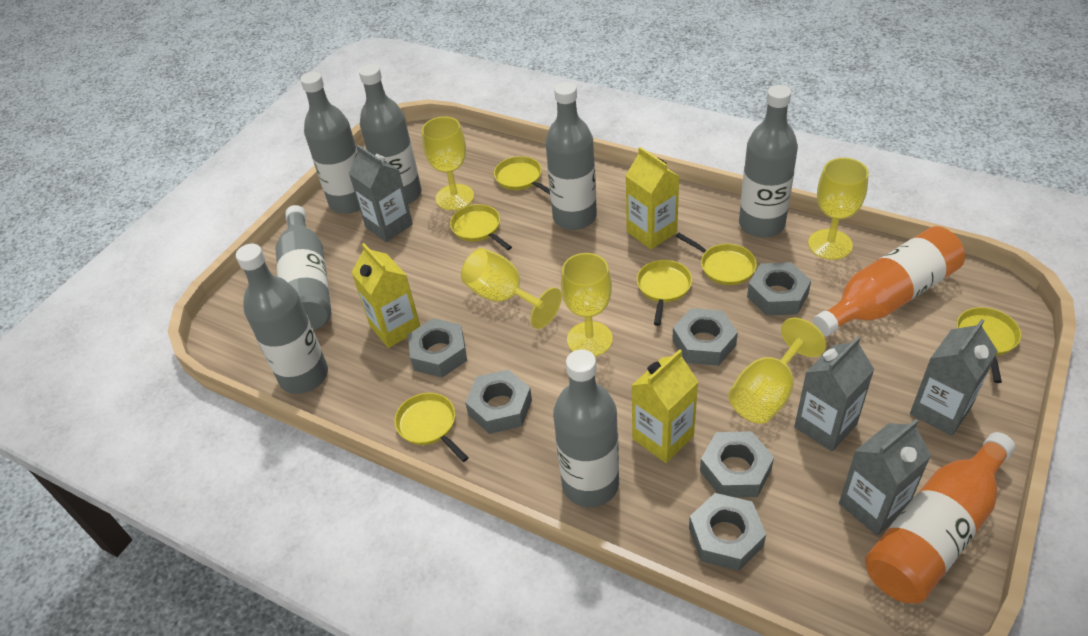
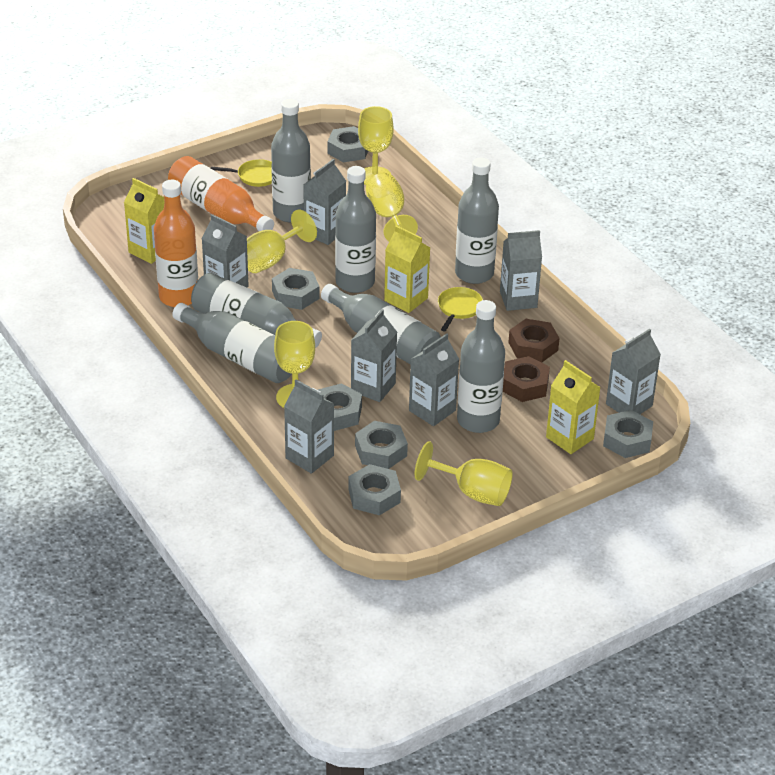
brown nut: none = 0 -> [503,356,550,402] [508,319,559,362] = 2
grey carton: [349,145,413,242] [794,336,875,452] [839,419,931,536] [910,319,998,436] = 4 -> [202,214,249,287] [284,379,334,474] [303,159,346,245] [351,309,397,402] [409,333,459,426] [500,230,542,311] [606,329,661,414] = 7
yellow pan: [394,393,469,462] [450,204,512,250] [494,156,550,194] [637,260,692,326] [676,233,757,285] [956,307,1021,383] = 6 -> [210,159,272,187] [438,287,483,331] = 2

